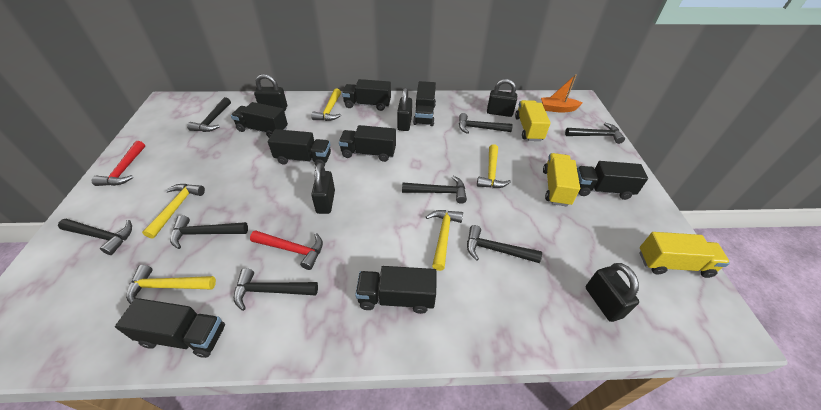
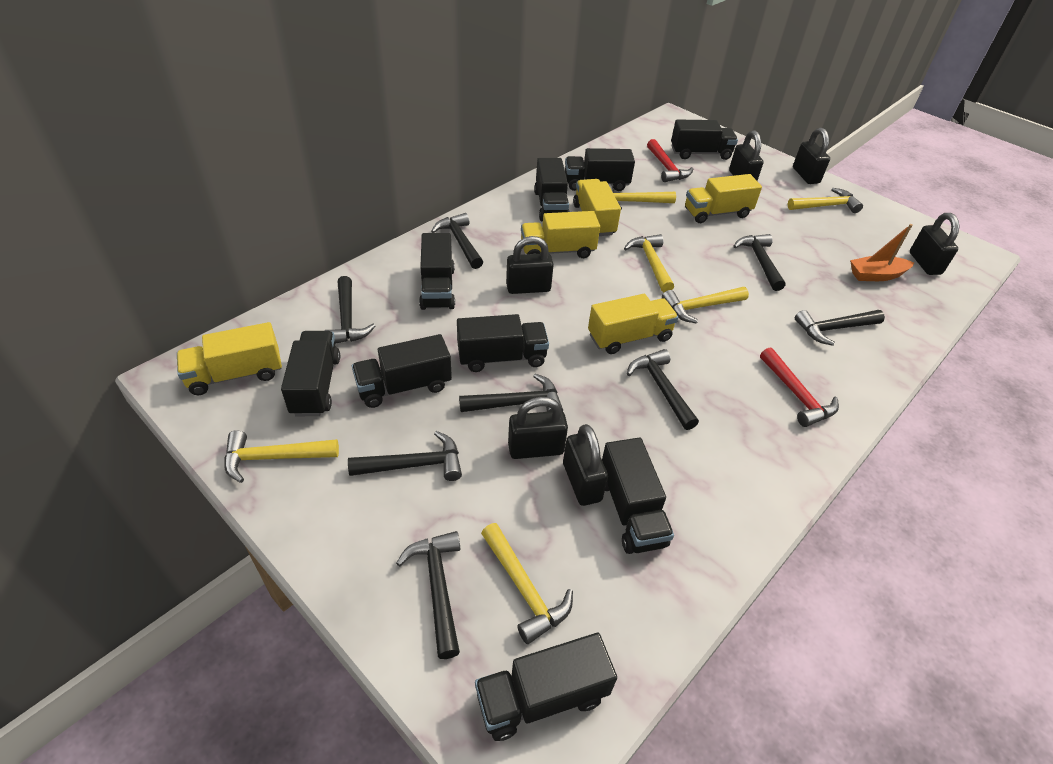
black padlock: [254,74,287,111] [311,163,335,214] [397,88,412,131] [487,79,517,117] [586,263,639,322] = 5 -> [506,236,554,294] [508,397,568,459] [563,424,608,506] [729,130,764,181] [793,128,830,184] [910,213,960,275] = 6
black truck: [115,298,225,358] [231,102,288,138] [268,129,331,166] [339,125,396,162] [342,79,391,111] [355,266,437,314] [413,81,436,126] [577,161,648,200] = 8 -> [281,331,340,416] [352,334,452,408] [419,233,455,310] [457,314,549,372] [475,633,617,741] [534,158,570,221] [565,148,635,191] [602,438,674,554] [671,119,738,160] = 9
yellow hammer: [126,265,216,304] [142,184,205,239] [311,88,341,121] [426,210,463,271] [477,144,511,188] = 5 -> [224,430,339,483] [481,523,573,644] [608,183,676,210] [624,234,674,292] [662,287,749,324] [787,188,863,213] = 6
yellow truck: [515,100,551,141] [543,153,580,206] [639,232,730,278] = 3 -> [177,322,282,395] [521,211,600,258] [573,179,621,236] [588,294,678,354] [685,174,762,223] = 5

